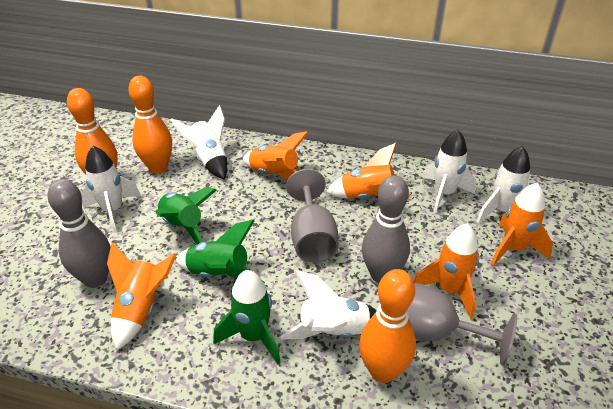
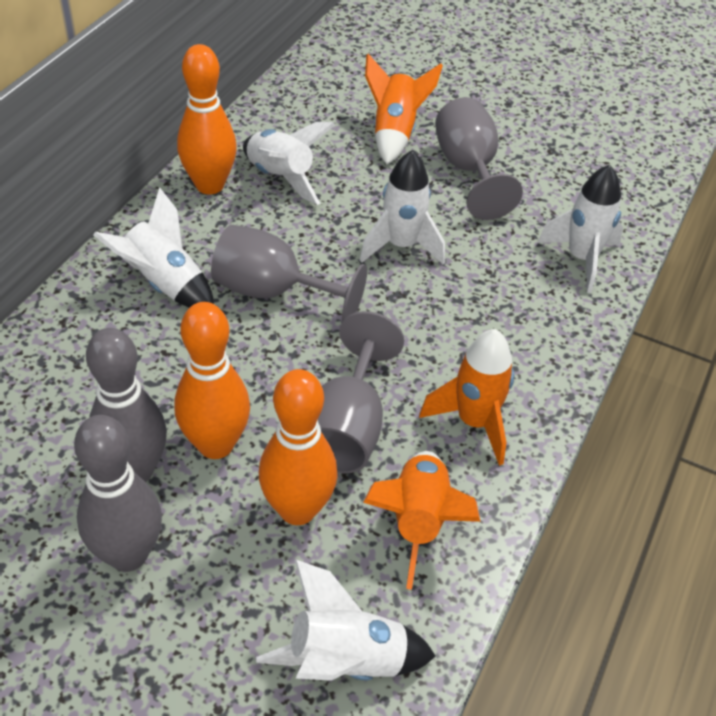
green rocket: [155,187,217,244] [176,220,265,283] [213,270,281,364] = 3 -> none = 0
grey goblet: [286,169,339,263] [408,283,517,365] = 2 -> [211,225,367,321] [318,311,404,473] [435,97,523,220] = 3
orange rocket: [107,243,177,350] [243,131,309,180] [326,143,411,199] [414,223,479,319] [491,183,553,266] = 5 -> [363,451,480,590] [365,54,443,164] [419,329,514,466] = 3

